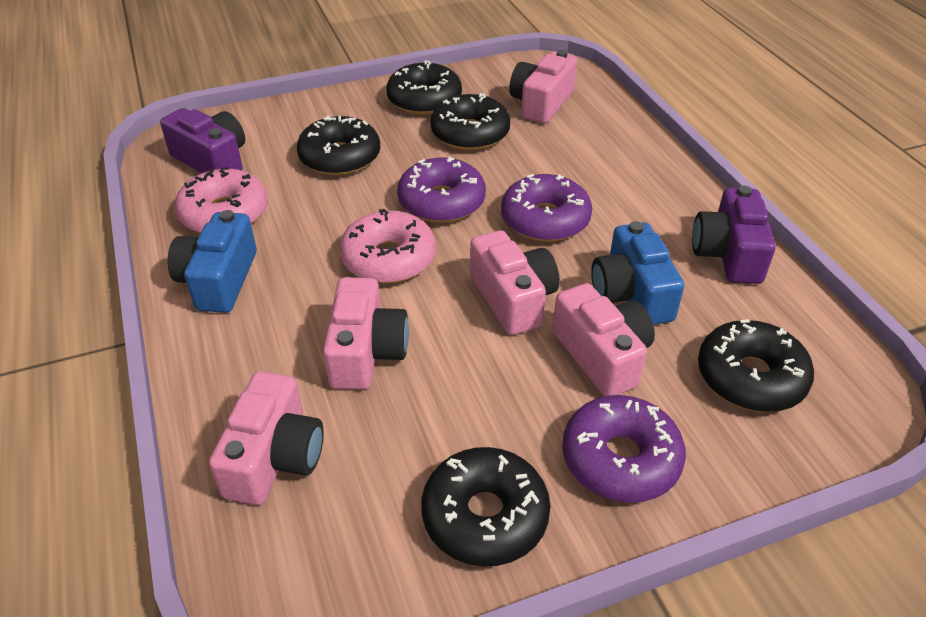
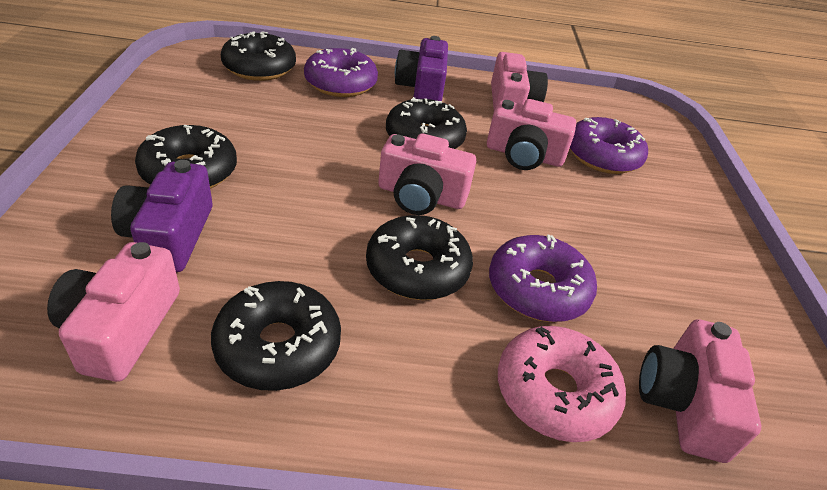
blue camera: [168,210,257,313] [591,221,684,325] = 2 -> none = 0
pink donut: [175,167,268,233] [340,209,436,284] = 2 -> [498,326,626,442] = 1

